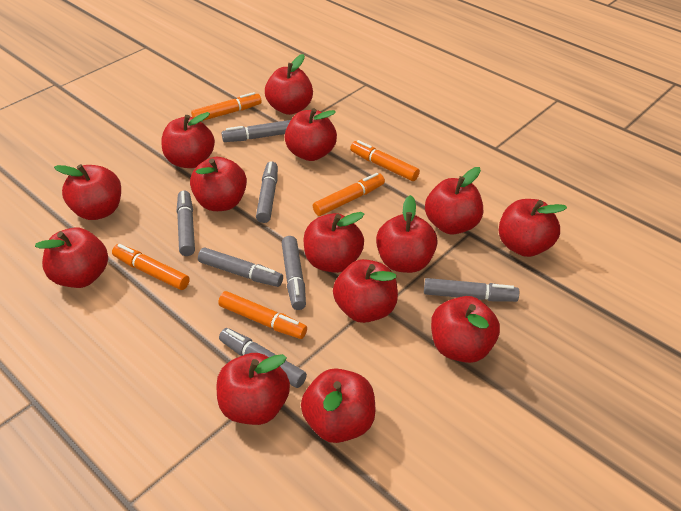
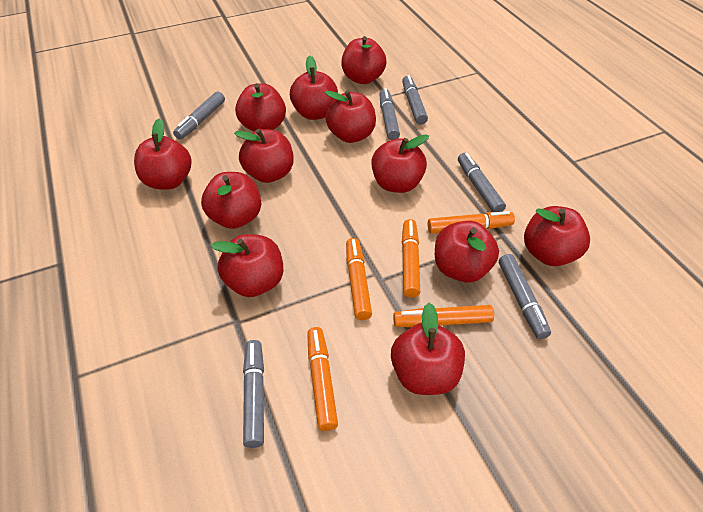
grey marker: [176,191,195,256] [198,248,283,287] [219,328,307,388] [221,120,291,142] [256,161,278,223] [282,236,306,310] [424,278,519,302] = 7 -> [173,91,225,140] [243,340,264,448] [380,88,400,140] [402,75,428,125] [458,153,506,212] [499,254,551,339] = 6
red apple: [35,228,108,288] [54,164,121,220] [162,112,215,168] [190,157,247,211] [217,353,290,425] [265,54,313,115] [285,108,337,161] [301,368,376,443] [304,212,364,273] [333,259,398,323] [376,195,438,273] [425,167,483,234] [431,296,500,363] [499,199,567,257] = 14 -> [134,119,191,190] [201,172,261,229] [211,234,283,297] [234,129,294,183] [235,83,286,131] [290,55,338,120] [325,90,376,143] [341,36,387,84] [371,134,429,193] [391,303,465,395] [435,221,499,283] [524,206,590,266] = 12

